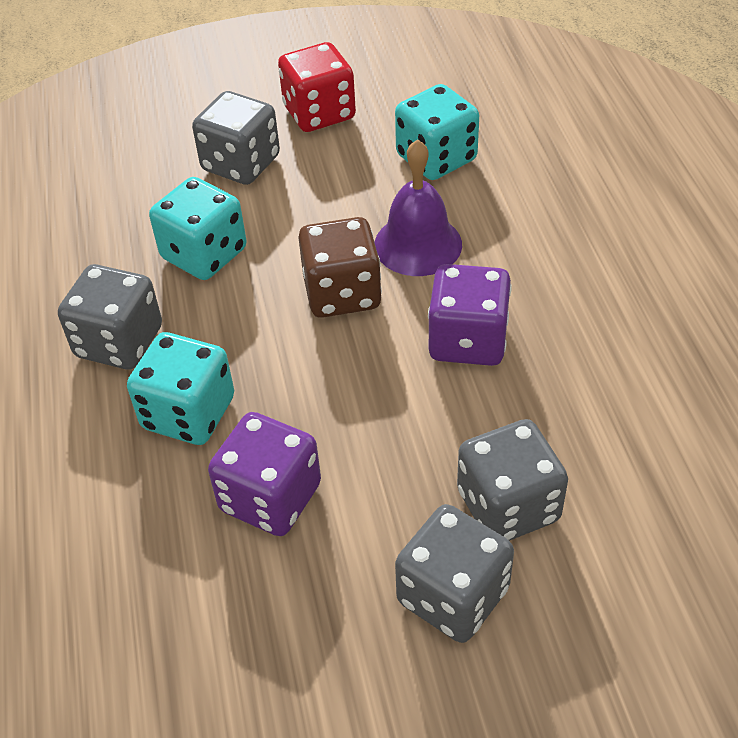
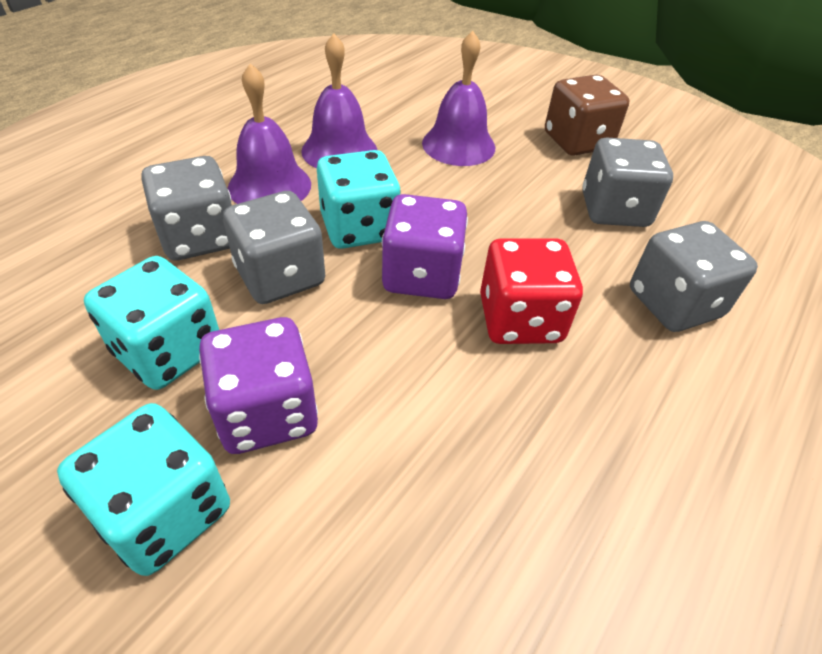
purple bell: [374,139,462,276] = 1 -> [228,63,311,204] [301,34,377,169] [422,31,495,166] = 3

